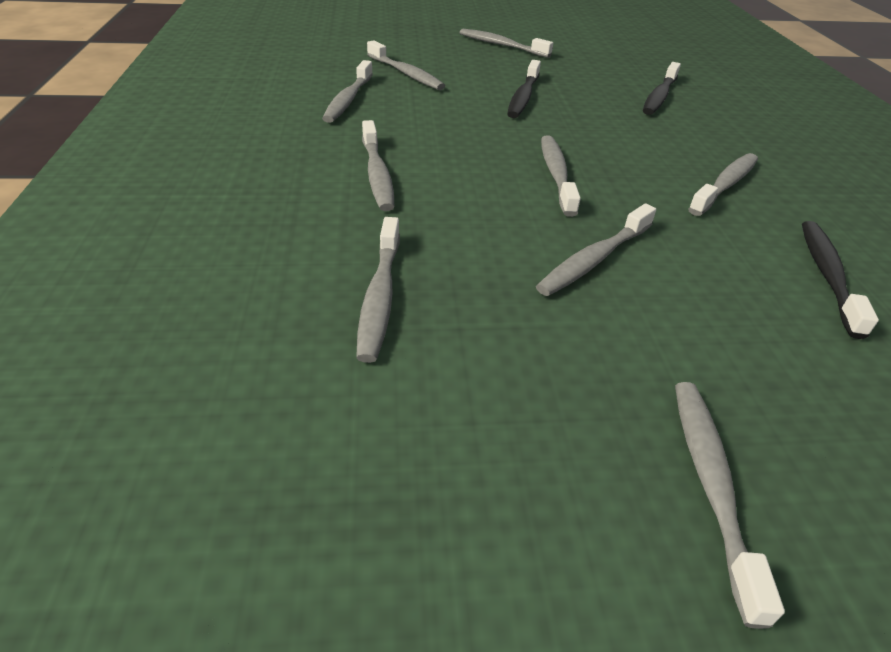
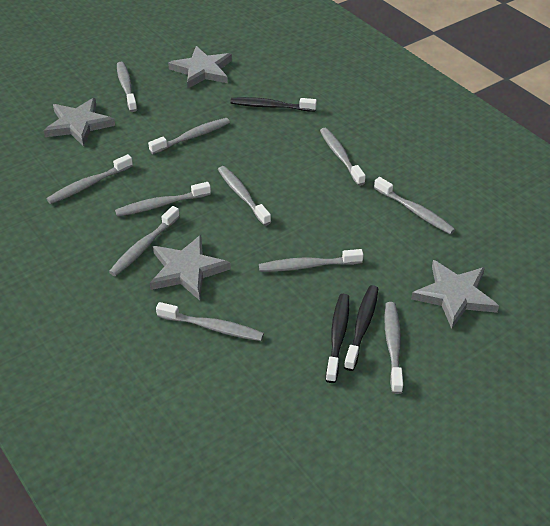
grey star: none = 0 -> [43,98,115,147] [150,235,231,300] [168,46,232,88] [411,260,499,329] = 4
grey toothbrush: [322,60,373,123] [356,217,400,363] [362,120,394,211] [367,40,445,90] [460,29,553,58] [536,204,656,296] [541,135,581,217] [675,382,785,629] [688,153,758,216] = 9 -> [46,154,133,204] [109,206,180,276] [115,182,211,216] [117,62,137,112] [148,118,230,154] [156,302,264,341] [218,166,271,226] [259,249,363,272] [320,128,366,186] [374,177,456,235] [384,302,403,394] = 11

